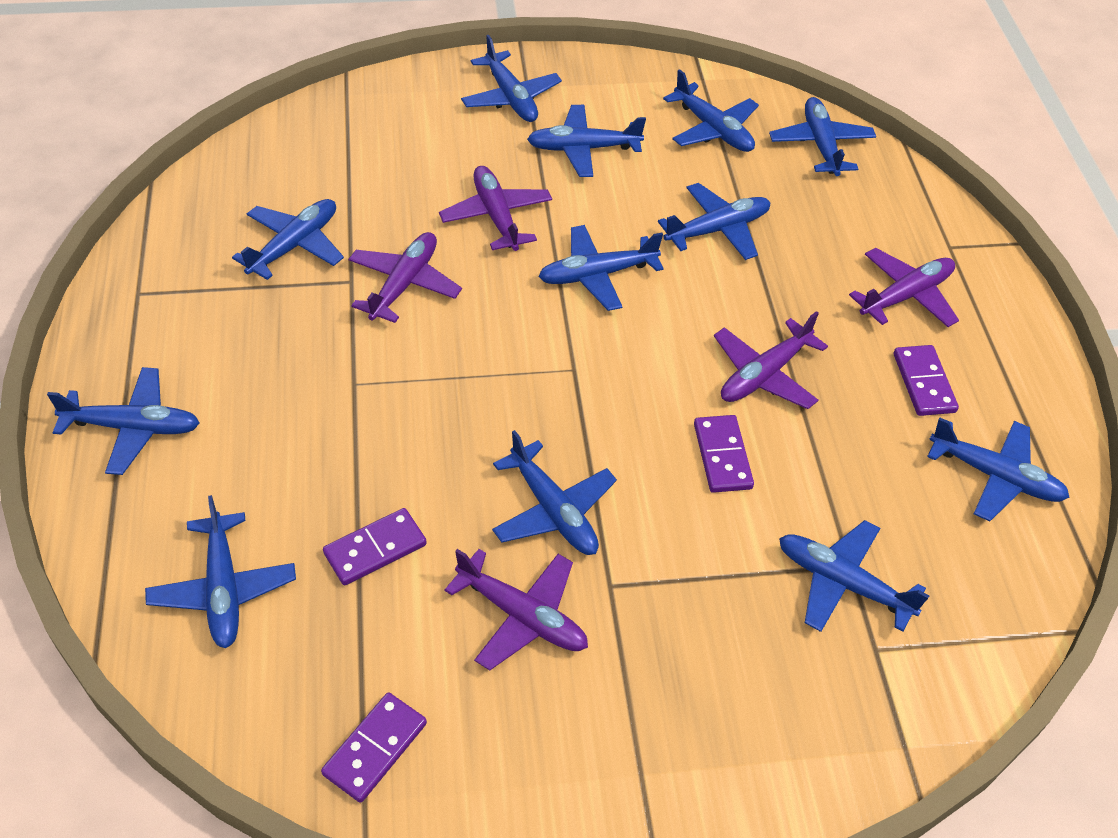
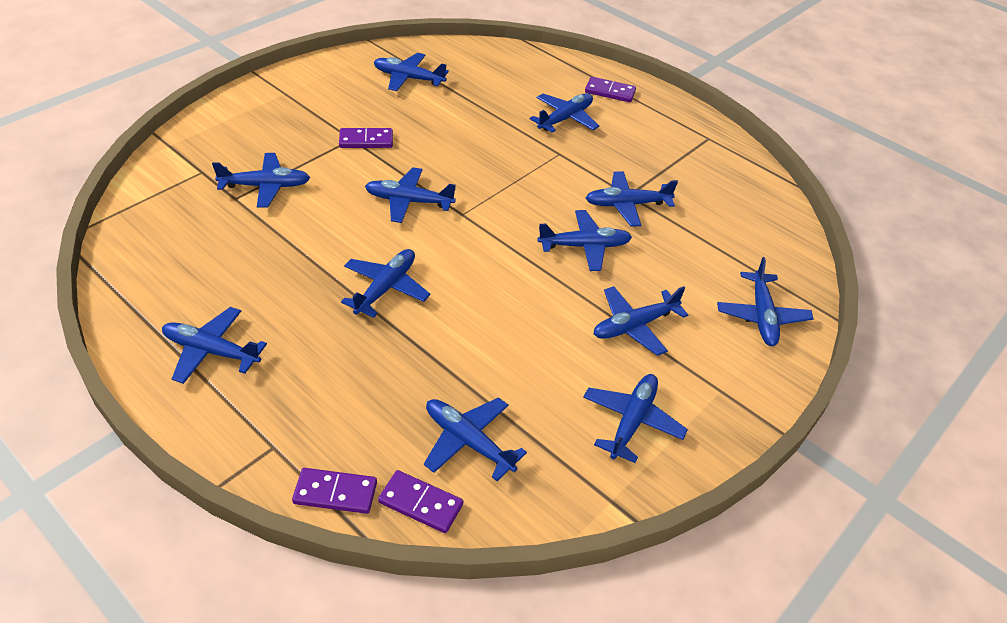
purple plane: [349,232,462,323] [439,166,552,251] [444,549,588,670] [714,311,828,409] [849,248,959,327] = 5 -> none = 0

